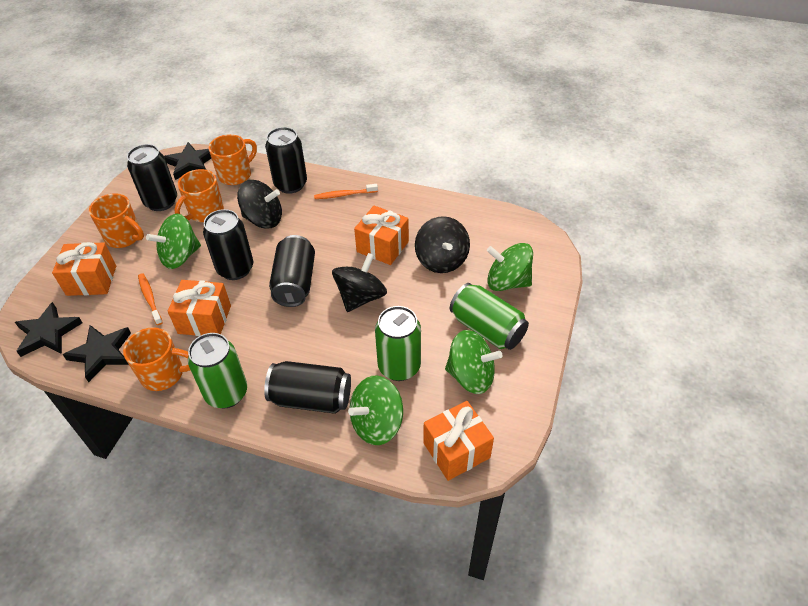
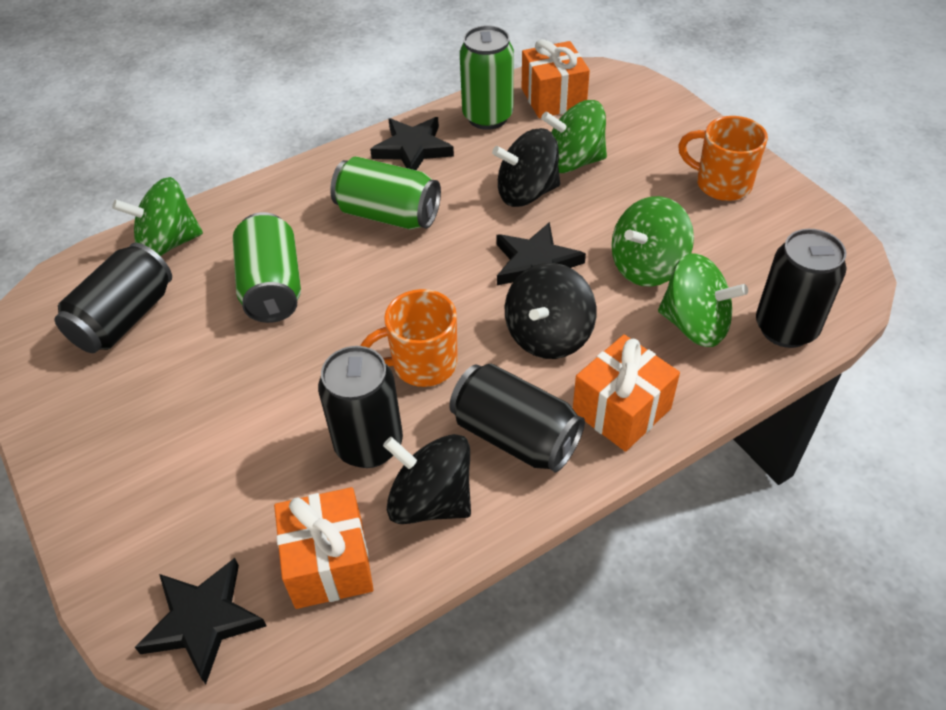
black can: [127,144,177,211] [203,209,253,280] [264,361,351,414] [265,127,307,194] [269,235,315,307] = 5 -> [54,243,172,353] [318,346,403,468] [449,363,585,472] [756,229,847,348] = 4
orange gift: [52,242,116,296] [168,280,231,336] [354,206,409,265] [423,401,494,481] = 4 -> [274,487,374,609] [522,39,590,118] [573,334,680,452] = 3
orange mug: [89,193,144,248] [123,327,190,391] [174,169,224,222] [208,134,257,185] = 4 -> [361,289,458,387] [678,116,768,201] = 2
orange toothbrush: [138,273,163,325] [314,184,378,199] = 2 -> none = 0

